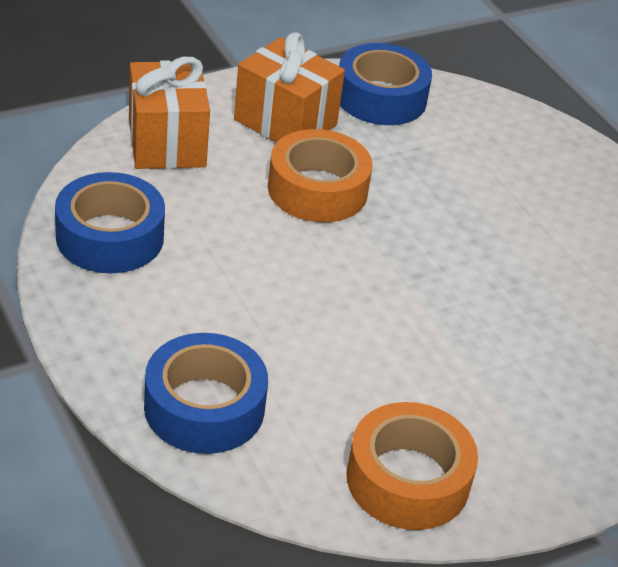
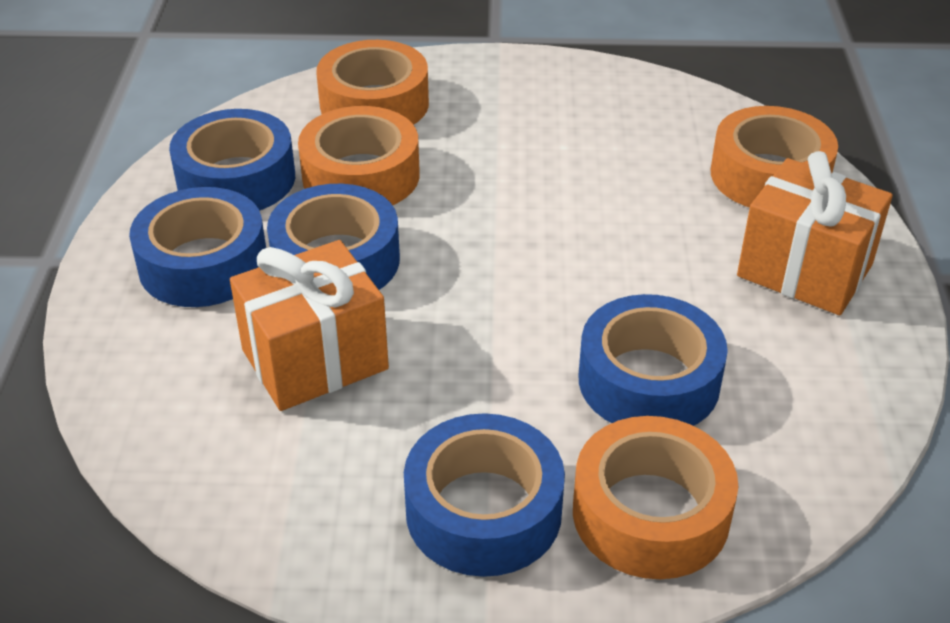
blue tape: [55,172,165,273] [144,333,268,454] [339,43,432,125] = 3 -> [129,187,266,307] [169,109,295,211] [267,184,400,290] [404,413,565,577] [579,294,728,426] = 5
orange tape: [268,129,373,222] [346,402,478,530] = 2 -> [298,106,420,205] [316,40,429,125] [573,416,738,579] [711,106,838,208] = 4

